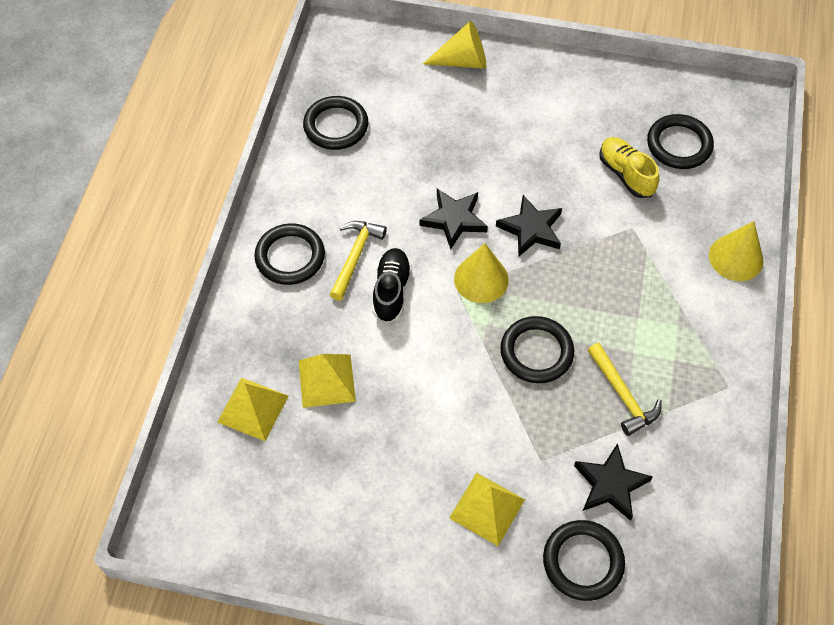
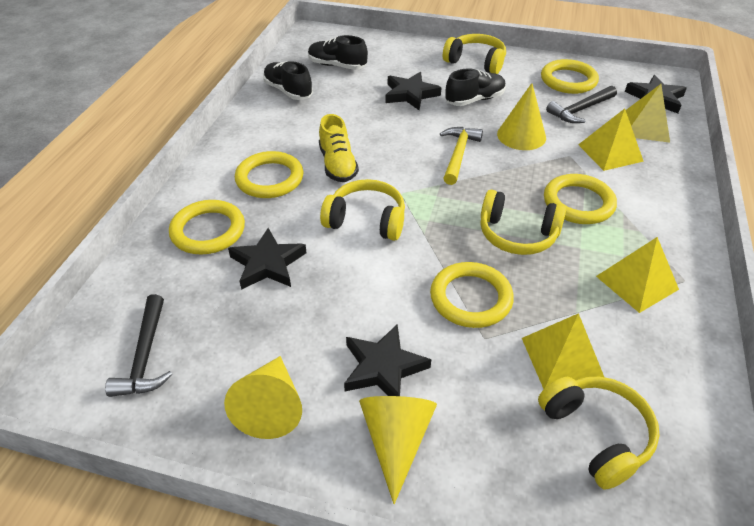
black hammer: none = 0 -> [105,294,172,397] [546,86,617,123] = 2
black ring: [254,223,325,285] [303,96,368,150] [500,316,574,383] [543,520,625,601] [647,114,714,169] = 5 -> none = 0
black shoe: [372,248,412,323] = 1 -> [263,61,313,100] [308,35,368,70] [445,68,506,106] = 3
black star: [419,189,488,249] [496,195,562,256] [574,443,653,521] = 3 -> [228,228,307,290] [344,324,431,396] [385,72,442,110] [625,75,687,113] = 4
yellow hammer: [329,221,387,301] [588,343,662,436] = 2 -> [440,127,483,185] = 1
yellow headphones: none = 0 -> [320,179,405,241] [443,34,506,74] [480,190,566,255] [538,377,660,490] = 4
yellow pyramid: [217,378,289,441] [299,354,356,408] [449,473,525,546] = 3 -> [522,313,604,389] [578,109,644,171] [596,237,679,313] [626,84,670,143] = 4
yellow ring: none = 0 -> [169,200,245,254] [235,151,303,198] [430,262,514,328] [541,59,599,94] [544,174,617,224] = 5

